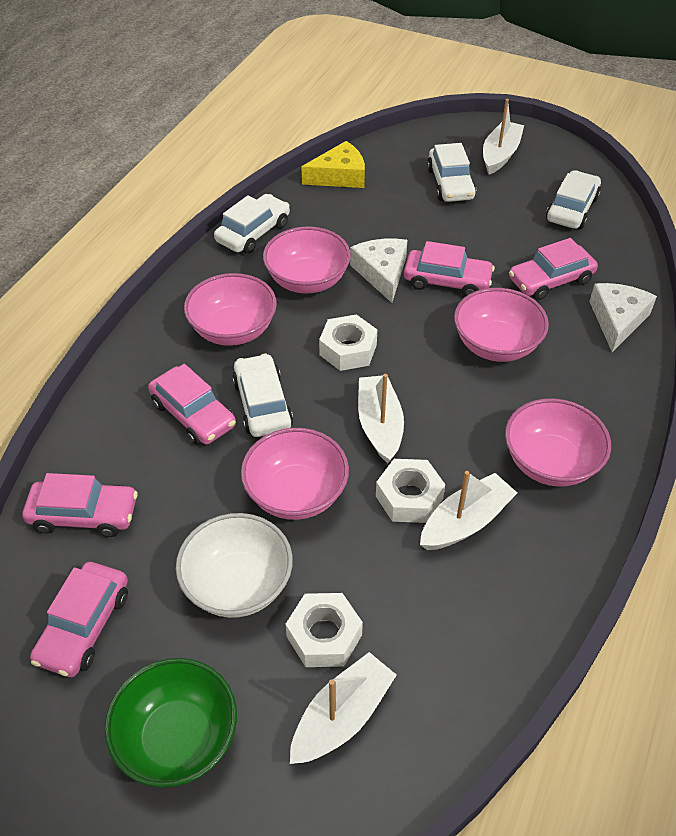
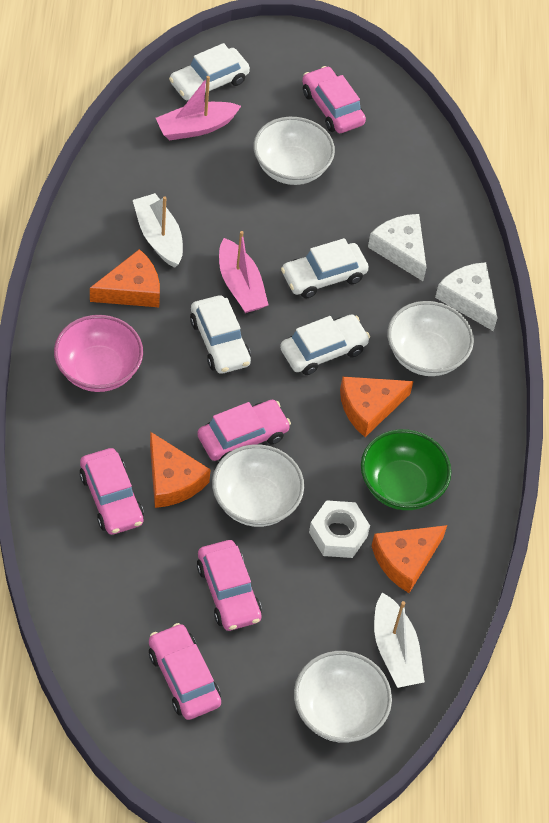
orange cheese: none = 0 -> [90,249,160,307] [150,432,211,508] [340,377,414,437] [372,525,447,593] = 4
pink boat: none = 0 -> [156,76,241,140] [219,231,269,313] = 2
pink bowl: [184,273,277,346] [241,428,349,520] [263,227,351,293] [454,288,549,362] [505,398,611,487] = 5 -> [54,315,143,392] = 1
white boat: [290,652,397,764] [358,374,404,463] [420,471,517,550] [483,99,524,175] = 4 -> [133,193,183,268] [374,592,425,688] = 2
white bowl: [176,513,293,618] = 1 -> [212,444,304,527] [253,117,335,185] [294,651,392,743] [387,301,474,376] = 4
white nut: [286,593,363,667] [319,314,377,371] [376,459,445,523] = 3 -> [309,500,370,558] = 1
yellow cheese: [301,141,365,188] = 1 -> none = 0

